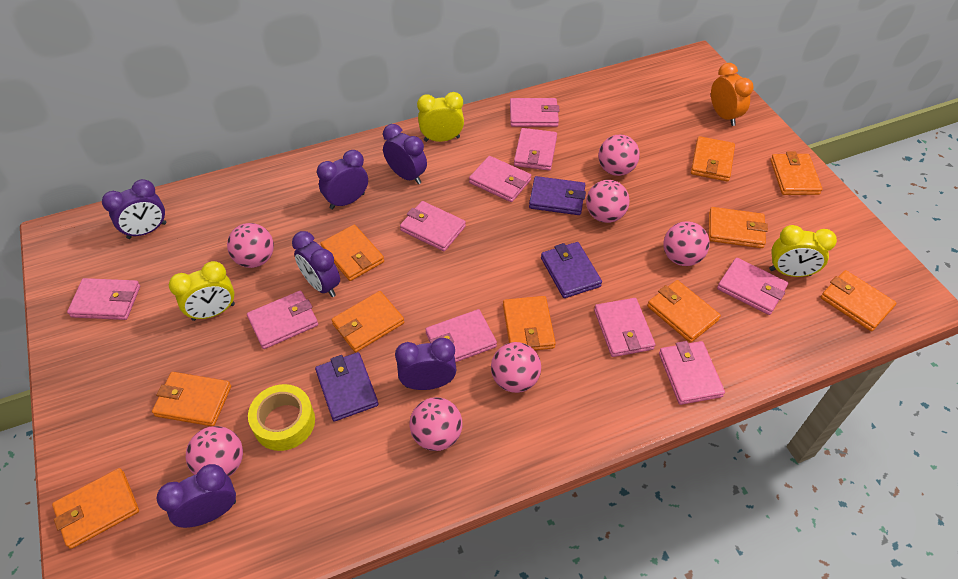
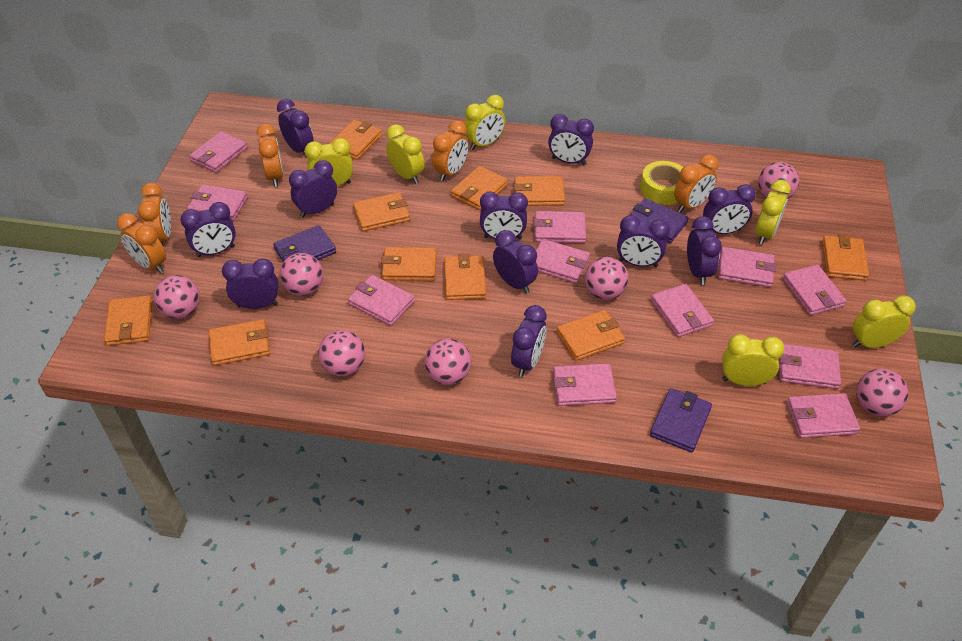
orange clock: [711,63,754,126] = 1 -> [117,213,166,273] [138,183,171,245] [257,124,283,187] [432,121,469,181] [674,155,719,213] = 5
pink wallet: [67,278,140,320] [247,291,318,349] [400,201,466,251] [425,309,497,362] [469,156,531,202] [510,98,560,127] [514,128,557,171] [594,298,655,357] [659,341,725,405] [717,258,788,315] = 10 -> [187,185,248,221] [189,131,247,173] [348,275,415,326] [534,211,586,243] [536,239,590,283] [553,364,617,406] [651,284,714,337] [718,247,776,287] [779,344,841,389] [782,265,847,315] [787,393,860,438] = 11
purple clock: [102,179,166,239] [157,464,236,528] [292,231,340,297] [317,150,368,209] [383,124,427,184] [395,338,457,390] = 6 -> [181,202,236,257] [222,259,279,309] [277,99,314,158] [289,160,337,218] [480,191,528,239] [493,230,538,294] [511,305,547,377] [548,114,594,165] [617,215,670,267] [687,216,722,285] [703,184,756,234] = 11
yellow clock: [169,261,235,321] [417,92,464,142] [769,225,837,277] = 3 -> [305,138,353,186] [386,124,425,184] [464,95,505,150] [722,334,785,386] [755,180,791,245] [853,295,916,348] = 6

